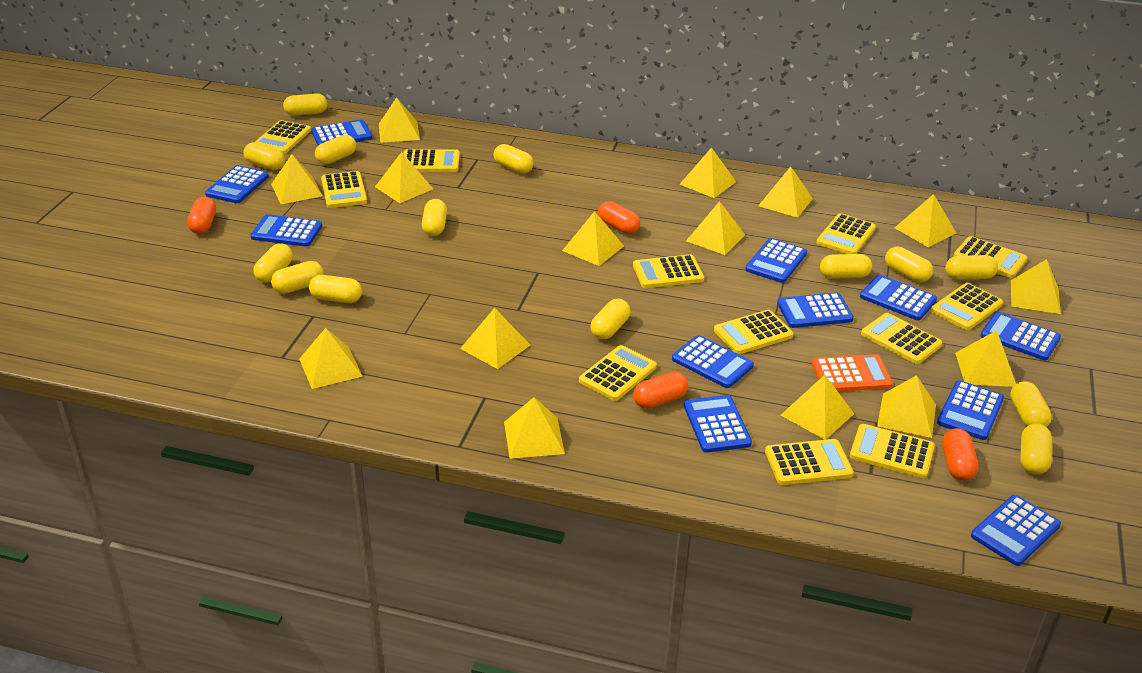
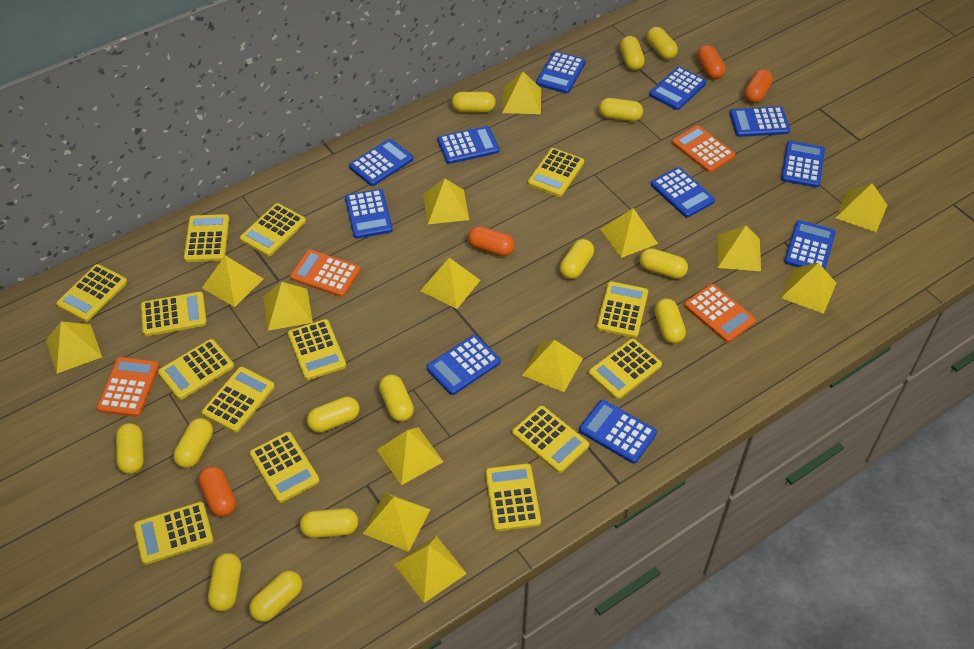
orange calculator: [812,355,893,391] = 1 -> [97,357,159,417] [290,249,361,297] [672,125,735,173] [684,284,756,343] = 4
yellow calculator: [255,120,311,154] [321,171,367,208] [403,149,460,172] [579,345,657,401] [633,254,704,288] [714,310,793,354] [765,439,853,485] [816,213,876,254] [850,424,935,478] [861,313,942,364] [931,283,1003,330] [953,236,1027,278] = 12 -> [56,264,127,322] [134,502,213,565] [141,292,207,336] [158,339,234,400] [184,214,229,262] [202,367,275,432] [240,203,306,256] [250,432,320,503] [288,319,346,380] [485,463,541,531] [512,406,589,473] [528,148,584,197] [588,338,662,400] [596,281,648,338] = 14
yellow pyramid: [271,154,323,204] [299,328,363,389] [375,152,433,203] [379,97,420,143] [460,308,530,369] [504,397,565,459] [562,211,624,266] [679,147,736,198] [686,201,745,255] [758,167,813,218] [781,375,854,440] [877,375,936,438] [895,194,956,247] [955,330,1016,387] [1011,259,1061,314] = 15 -> [46,321,102,373] [202,256,264,307] [263,282,313,331] [363,492,430,552] [377,427,443,485] [394,536,467,603] [420,258,480,309] [423,179,469,224] [502,72,541,114] [522,340,583,392] [601,208,658,258] [717,225,761,271] [781,263,836,314] [835,183,887,232] = 14

